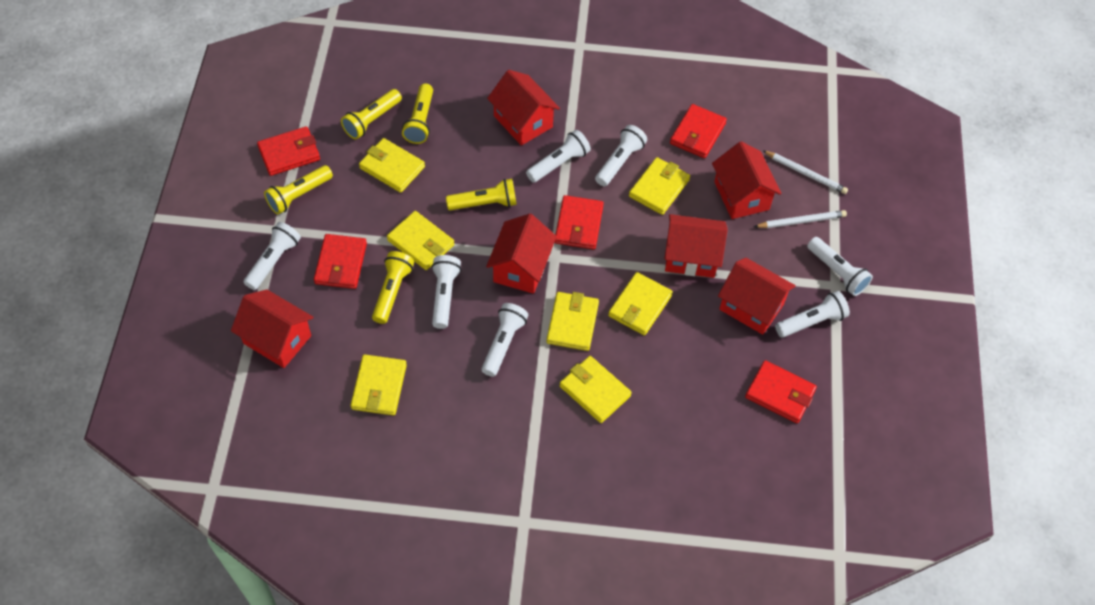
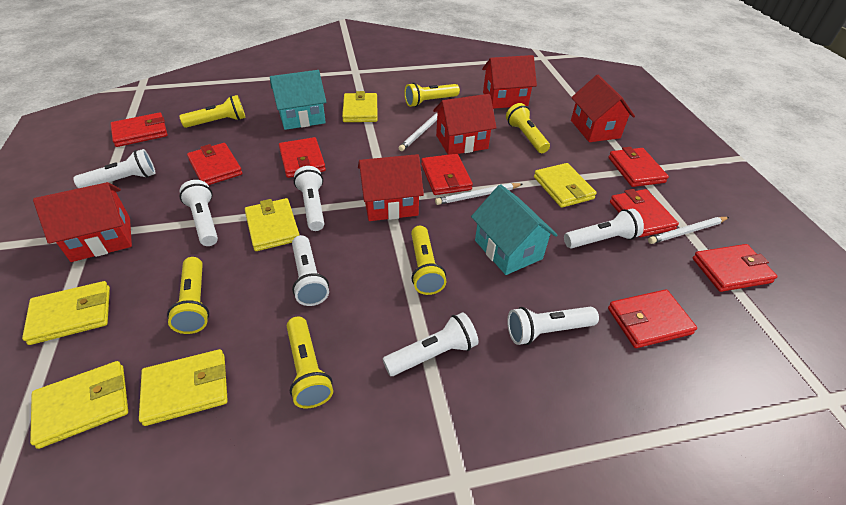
red house: [231,290,314,368] [486,214,557,294] [487,70,560,145] [664,214,728,278] [712,141,781,219] [718,258,796,335] = 6 -> [33,182,132,262] [358,154,424,221] [433,94,497,155] [482,55,537,109] [571,75,635,142] = 5
red wallet: [257,126,320,176] [314,234,367,289] [555,195,604,249] [670,104,727,158] [745,360,817,423] = 5 -> [111,112,167,147] [187,143,242,185] [279,137,326,178] [421,154,473,195] [608,147,669,187] [608,289,697,348] [610,189,679,237] [693,244,777,292] = 8
turquoise house: none = 0 -> [270,70,326,130] [471,184,558,275] = 2
white pencil: [754,210,847,228] [762,150,848,194] = 2 -> [399,113,437,151] [435,183,523,205] [648,217,729,244] = 3
yellow flashlight: [264,165,333,215] [341,89,402,139] [372,251,414,324] [402,83,433,144] [446,179,517,210] = 5 -> [167,257,209,334] [179,95,246,128] [287,317,333,408] [404,83,460,107] [411,226,446,295] [506,103,550,153] = 6
yellow wallet: [351,355,407,416] [359,138,425,193] [387,211,454,270] [546,292,599,351] [560,356,632,423] [608,272,673,335] [629,157,690,215] = 7 -> [22,281,110,345] [30,361,128,449] [139,349,228,426] [245,198,299,251] [342,91,378,122] [534,163,597,208] = 6

